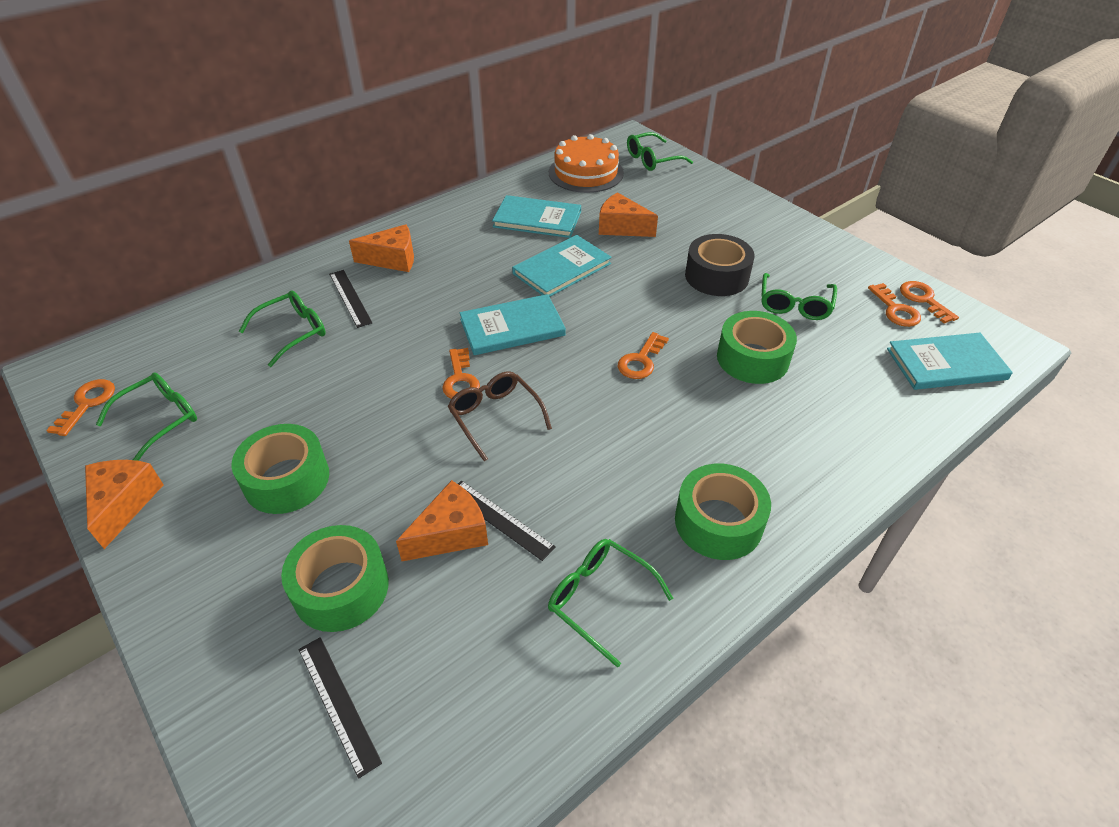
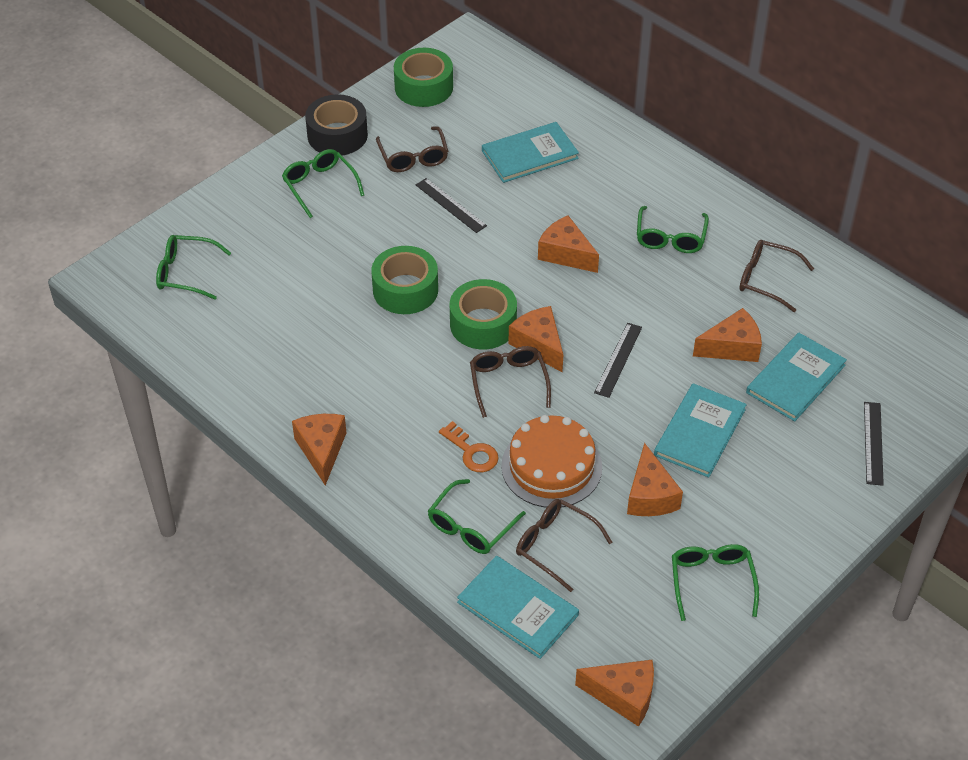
brown glasses: [448,371,552,462] = 1 -> [376,126,448,172] [470,346,551,418] [516,499,612,592] [739,240,814,312] = 4
green tape: [231,424,329,514] [281,525,389,632] [675,464,771,560] [717,311,797,384] = 4 -> [371,246,438,314] [394,48,453,107] [450,279,517,349] = 3
orange cheese: [85,460,164,549] [349,224,414,272] [396,480,488,561] [599,192,658,237] = 4 -> [292,414,347,486] [508,306,563,372] [538,215,599,273] [575,660,654,727] [627,443,683,516] [693,308,762,362] = 6
orange key: [46,379,115,436] [442,348,480,399] [618,332,669,379] [868,283,921,327] [900,281,959,324] = 5 -> [439,421,499,472] = 1

